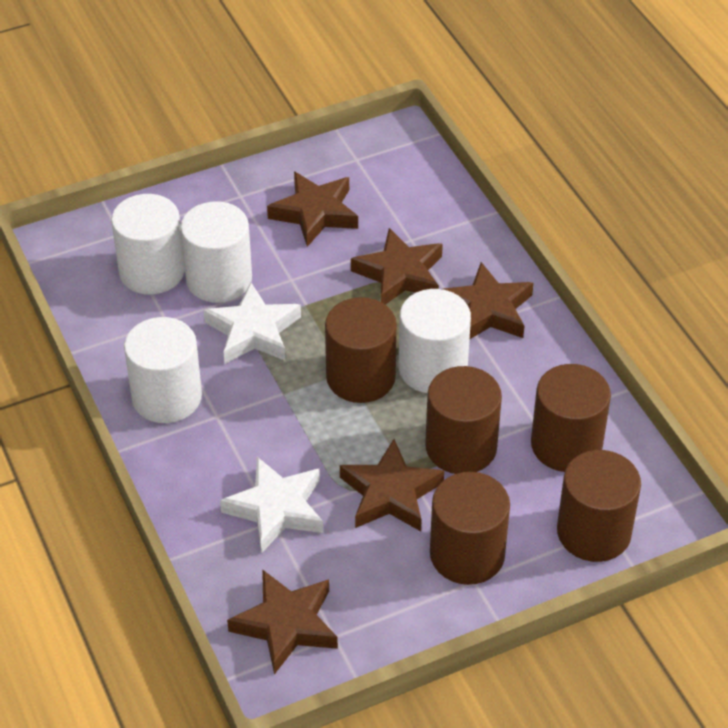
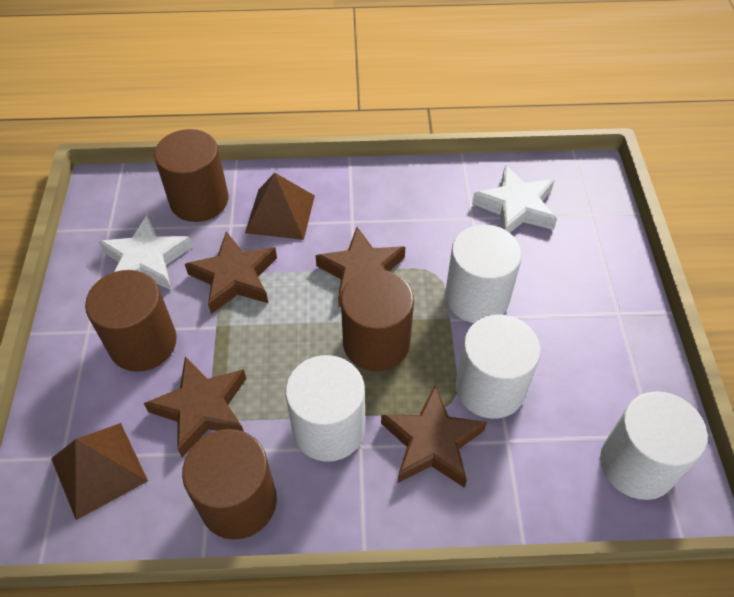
brown cylinder: [325,297,397,403] [425,366,502,474] [430,472,510,585] [531,364,611,472] [557,450,641,562] = 5 -> [85,270,177,372] [154,129,228,222] [182,429,277,540] [341,270,414,371] = 4
brown pyramid: none = 0 -> [51,423,148,520] [245,173,315,240] = 2
brown star: [227,569,338,675] [267,171,358,247] [340,439,444,531] [351,228,443,305] [442,262,533,339] = 5 -> [144,356,246,457] [185,231,277,314] [315,227,405,307] [381,385,487,488] = 4

